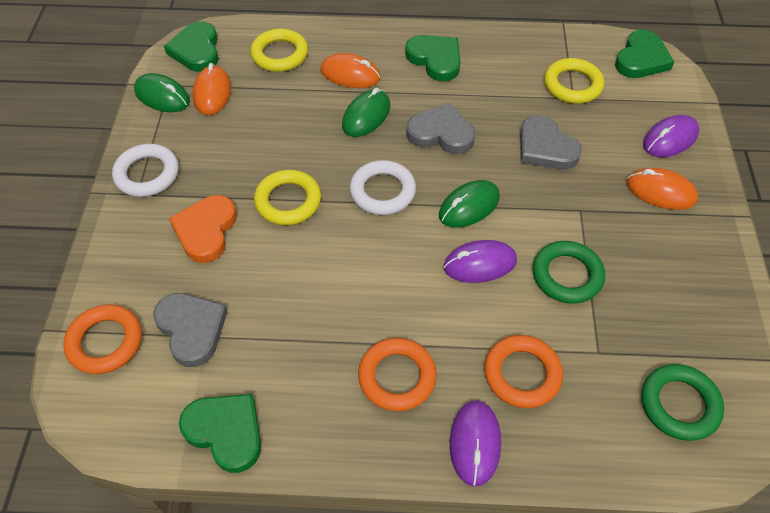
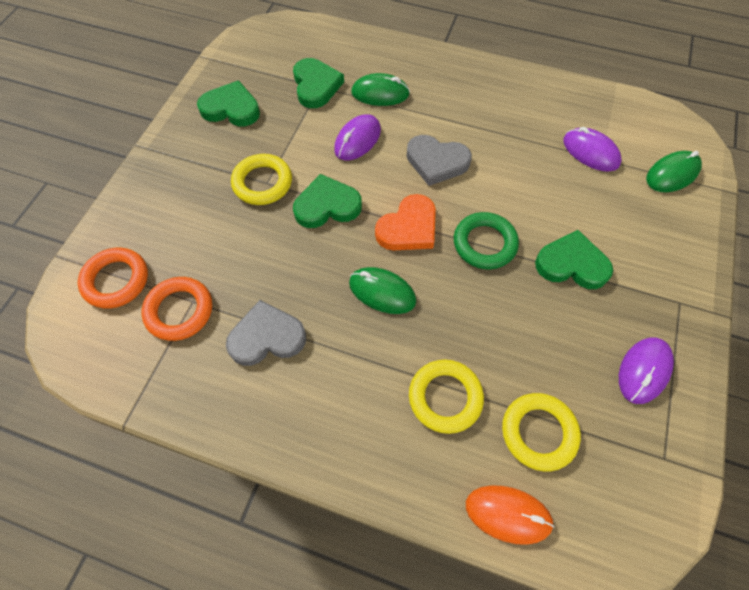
green ring: [533,241,605,304] [641,364,724,441] = 2 -> [454,212,519,269] = 1
grey heart: [153,293,228,367] [406,103,475,154] [520,115,582,170] = 3 -> [226,300,306,366] [407,135,472,186] = 2
orange mouse: [192,63,231,115] [320,53,381,88] [626,168,698,210] = 3 -> [466,485,554,545] = 1
orange ring: [63,304,142,374] [358,338,437,411] [484,335,563,408] = 3 -> [78,248,148,309] [141,277,212,341] = 2
white ring: [112,144,179,197] [350,160,416,215] = 2 -> none = 0

